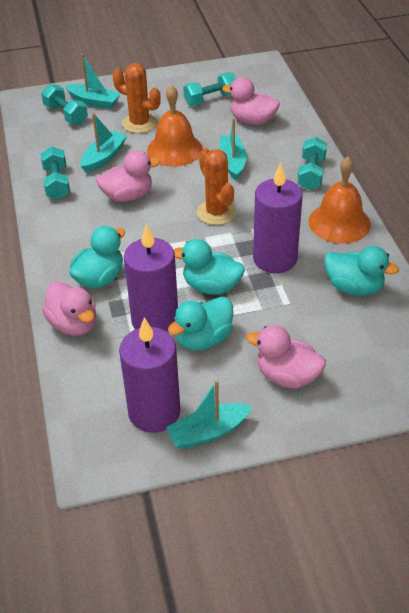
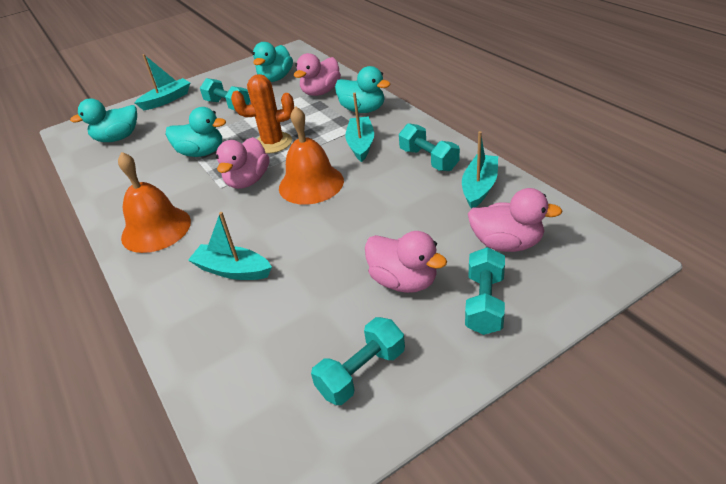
orange cactus: [113,63,161,133] [197,148,237,225] = 2 -> [231,74,294,154] = 1
purple candle: [119,317,180,433] [124,224,178,333] [253,162,303,273] = 3 -> none = 0

